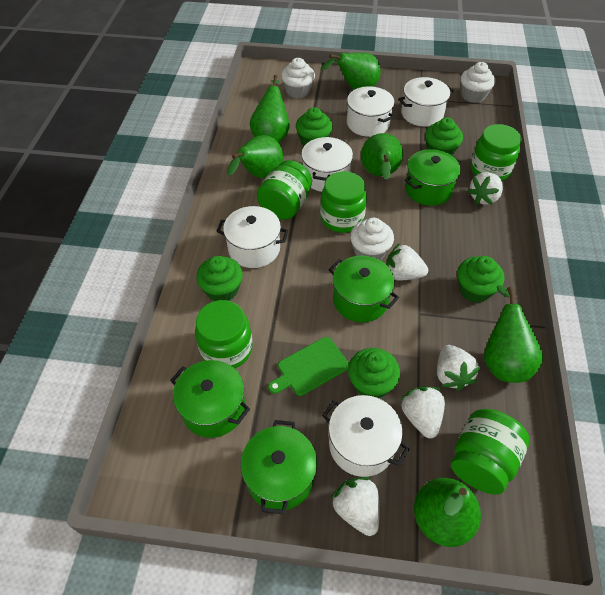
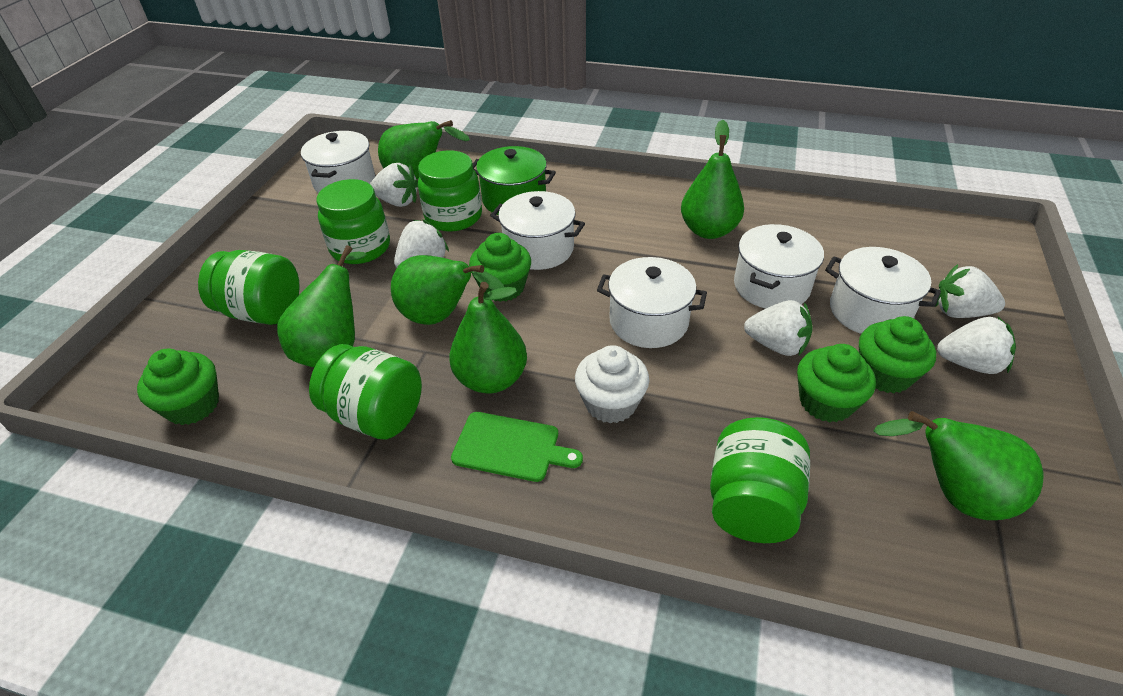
green cupcake: [196,256,243,301] [296,107,333,146] [348,348,400,398] [425,118,463,155] [457,256,505,303] = 5 -> [137,349,219,425] [469,233,531,302] [797,344,876,422] [859,316,936,393] = 4
green pot: [170,360,250,438] [240,420,317,514] [328,256,399,322] [404,149,461,206] = 4 -> [473,146,556,215] = 1
white cupcake: [281,58,315,98] [350,218,394,260] [460,62,495,103] = 3 -> [575,345,649,423] = 1

